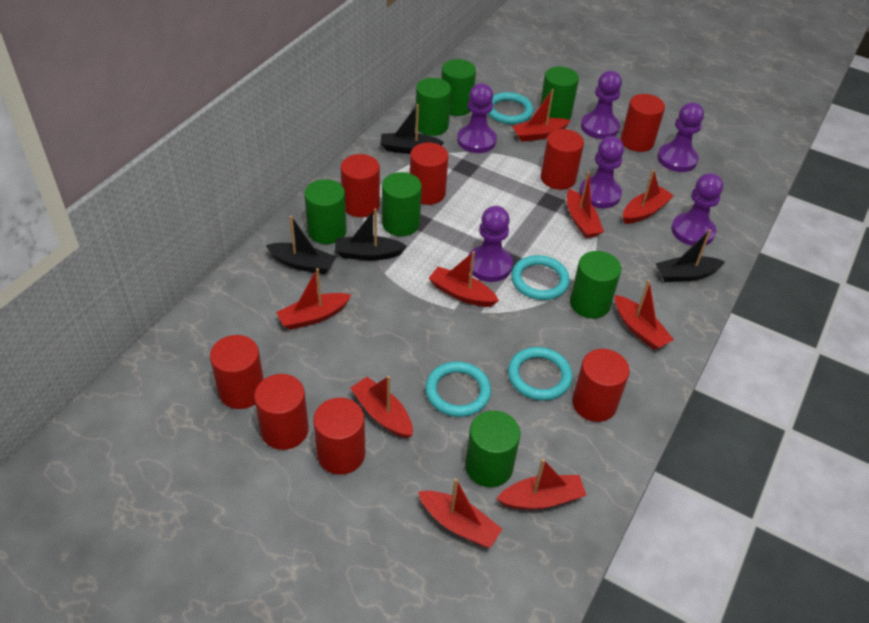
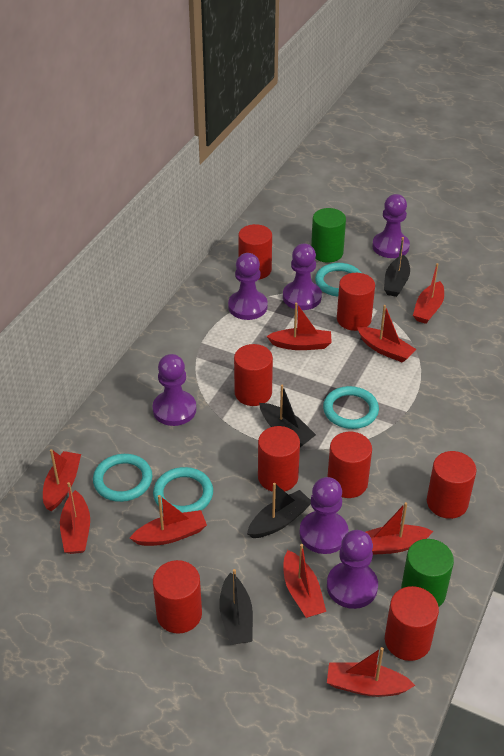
green cylinder: [304,179,347,244] [382,172,422,236] [415,78,451,136] [441,59,476,116] [465,411,520,487] [540,67,579,120] [570,251,621,319] = 7 -> [311,208,346,263] [401,539,454,607] = 2

